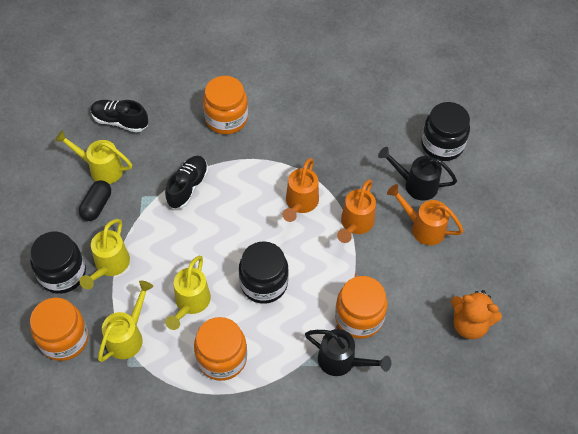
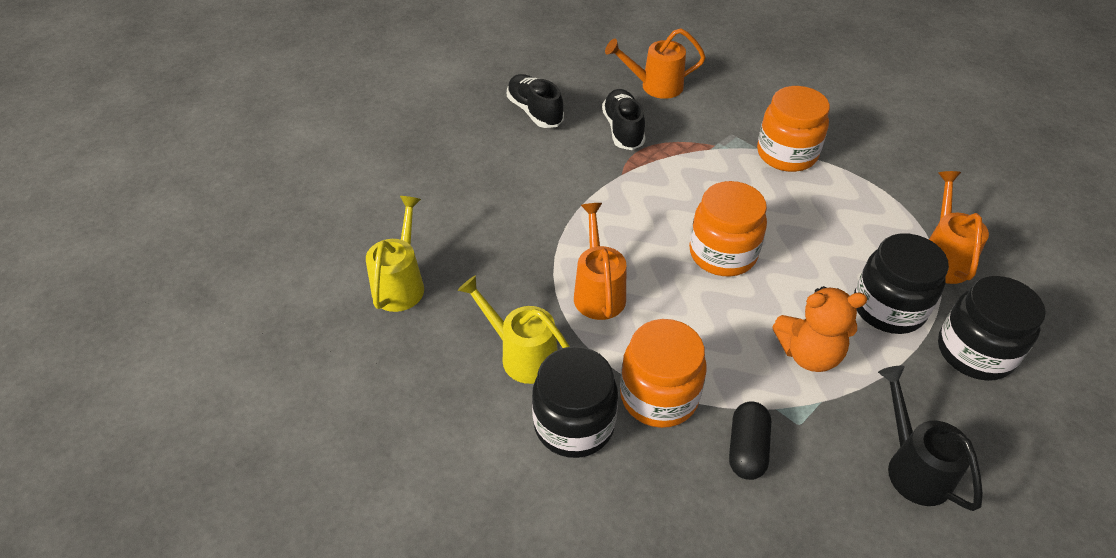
black watering can: [305,329,391,376] [378,147,457,201] = 2 -> [878,366,983,511] = 1
orange jar: [30,298,89,361] [194,317,247,381] [203,76,248,134] [335,276,387,339] = 4 -> [620,319,707,428] [689,181,767,276] [757,86,830,172] = 3
yellow watering can: [55,130,132,184] [79,219,130,289] [98,280,153,362] [165,256,211,330] = 4 -> [366,196,424,312] [458,275,570,384] = 2

